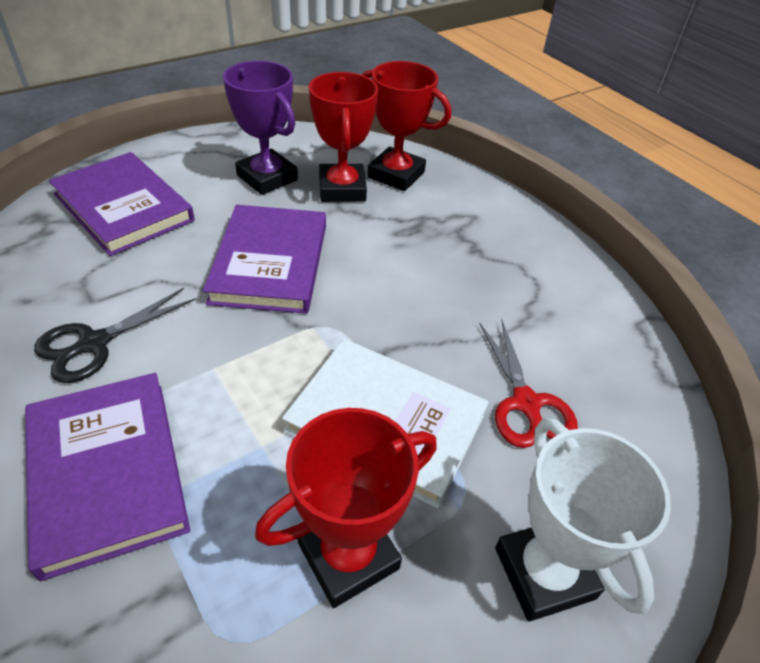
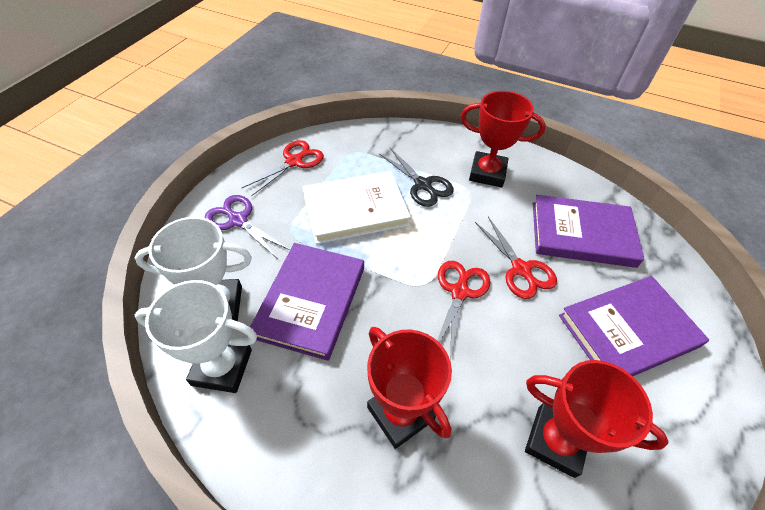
purple scissors: none = 0 -> [205,195,290,259] = 1
purple trophy: [223,61,298,195] = 1 -> none = 0
red scissors: [479,319,578,448] = 1 -> [242,140,324,196] [437,261,491,356] [475,217,557,299] = 3
white trophy: [495,418,671,621] = 1 -> [135,217,252,321] [135,280,257,393] = 2

